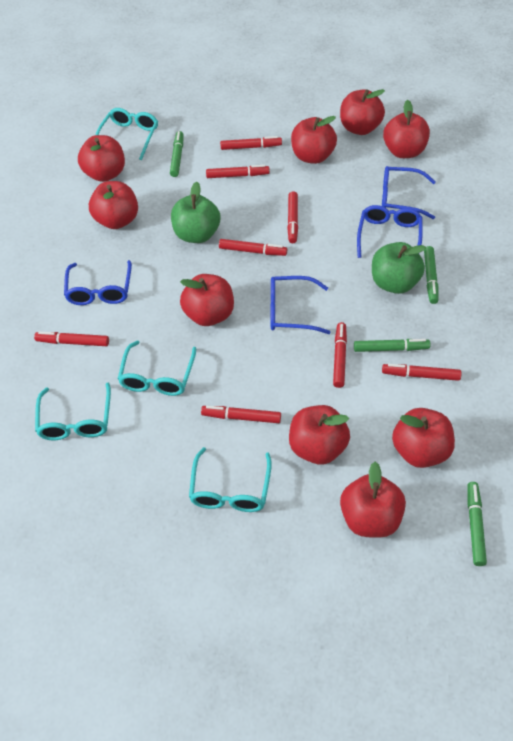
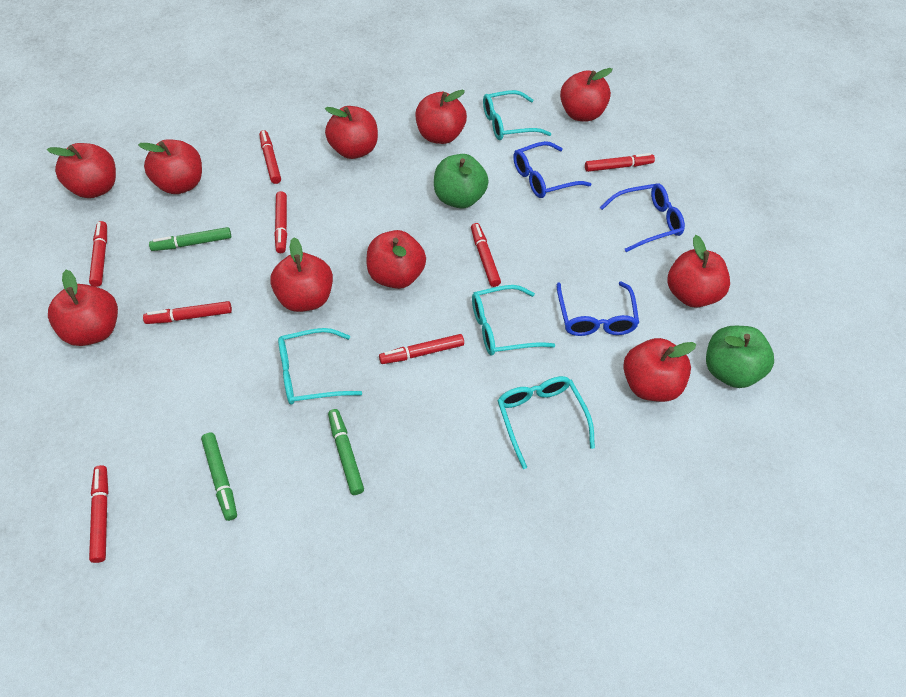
blue glasses: [64,260,132,305] [271,276,330,334] [357,205,423,258] [382,166,436,219] = 4 -> [513,141,591,198] [557,281,639,336] [600,183,685,252] = 3
green marker: [170,131,184,177] [354,339,431,352] [424,246,438,304] [468,482,487,566] = 4 -> [149,227,231,251] [201,433,237,521] [328,409,364,495] = 3
red apple: [78,135,125,182] [89,181,138,229] [180,274,234,326] [289,405,350,465] [291,116,337,164] [340,89,385,135] [340,462,406,538] [383,100,430,158] [392,408,455,468] = 9 -> [47,143,116,198] [48,270,118,346] [138,139,202,194] [270,238,333,312] [325,106,378,159] [367,230,426,289] [416,90,467,144] [560,68,613,122] [623,338,696,402] [668,235,730,308] = 10

